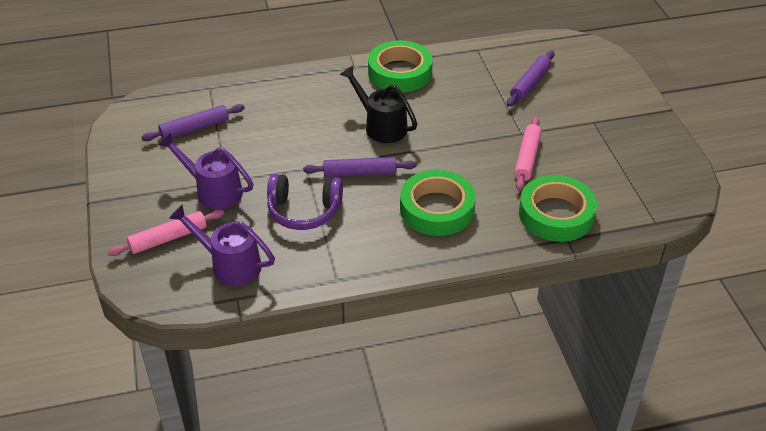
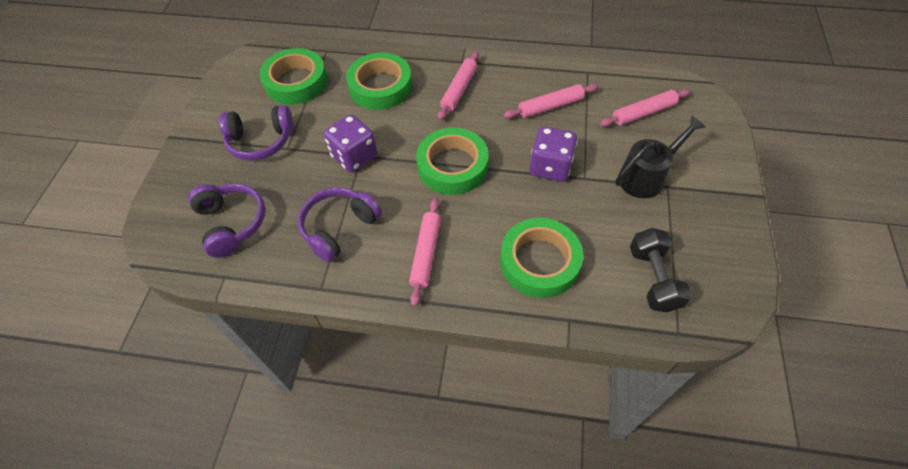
black dumbbell: none = 0 -> [630,228,692,312] = 1
green tape: [368,40,433,92] [400,170,476,236] [519,175,597,242] = 3 -> [259,48,327,105] [346,52,412,110] [416,127,489,195] [500,218,583,298] = 4
pink rolling pin: [108,209,224,256] [514,116,541,190] = 2 -> [409,198,441,307] [438,51,479,121] [503,84,598,119] [599,89,691,127] = 4
purple dice: none = 0 -> [324,114,377,172] [530,126,577,182] = 2
purple headphones: [267,174,343,230] = 1 -> [188,183,266,258] [219,105,293,161] [298,187,382,263] = 3
purple rolling pin: [141,104,245,141] [303,157,417,177] [507,51,554,107] = 3 -> none = 0
purple watering can: [159,133,253,209] [169,205,275,286] = 2 -> none = 0

